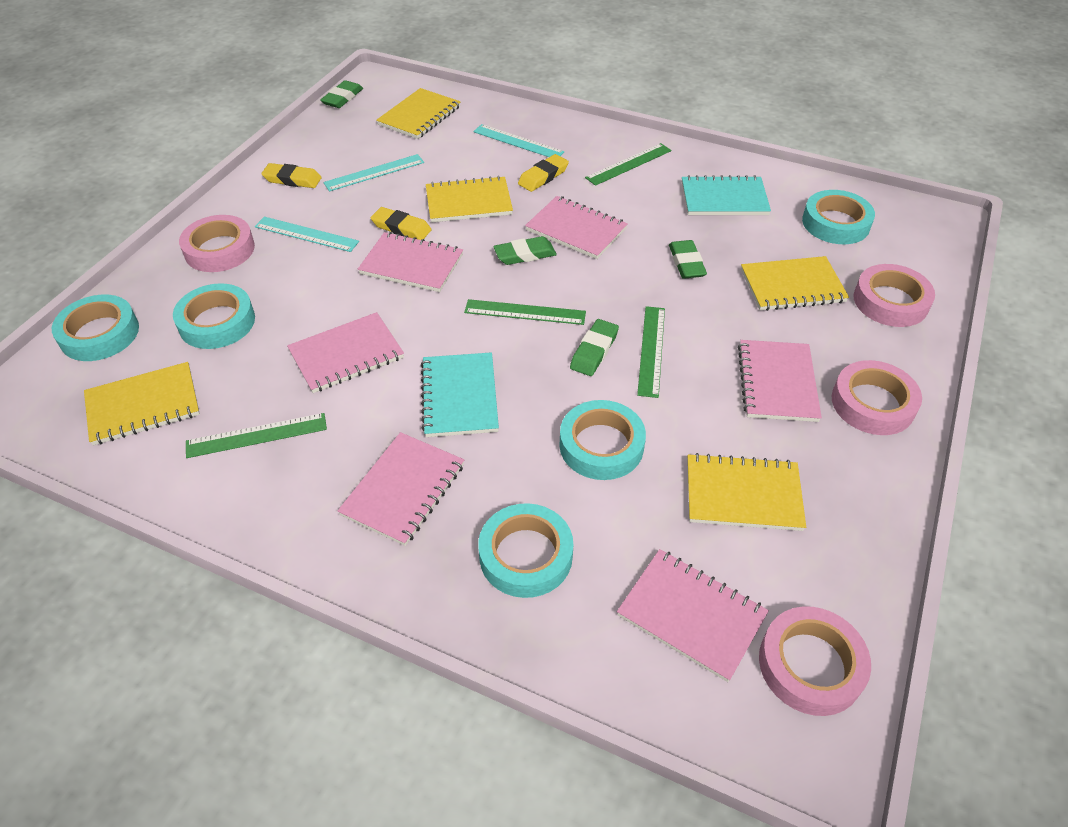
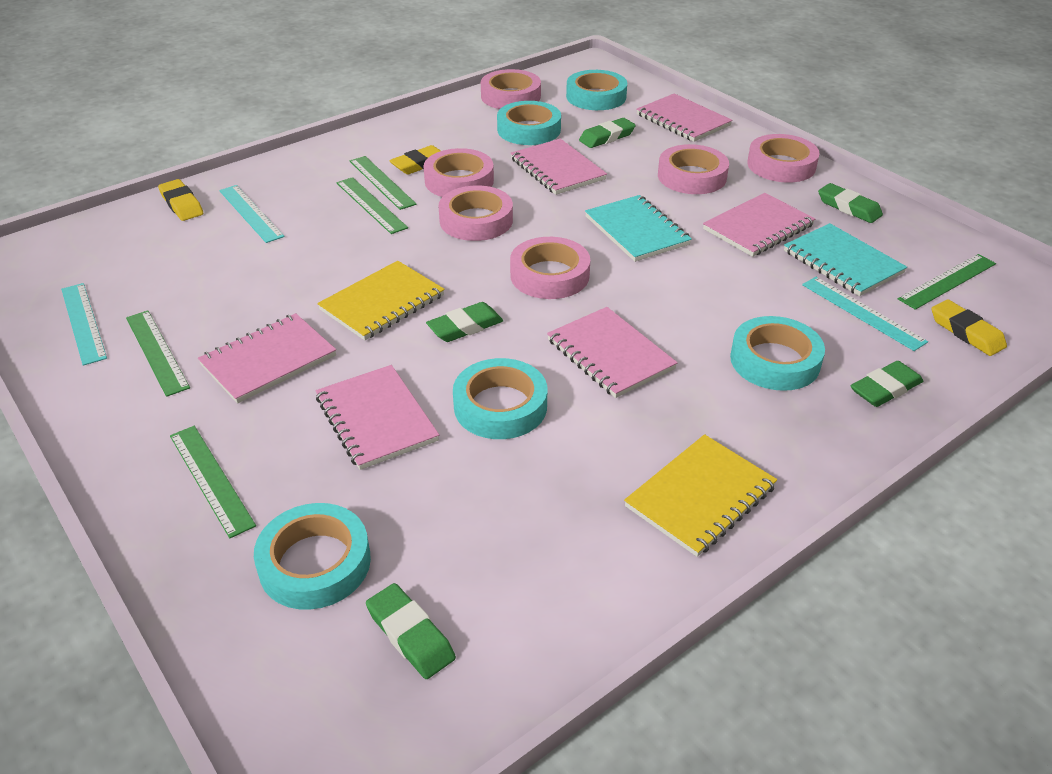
green eraser: [320,80,363,108] [493,236,557,265] [570,319,619,376] [669,240,707,279] = 4 -> [366,583,456,679] [426,302,503,342] [579,118,636,148] [818,183,883,223] [851,361,923,407] = 5
green ruler: [186,413,327,458] [464,299,586,325] [585,143,672,186] [637,306,665,398] = 4 -> [126,310,190,397] [170,426,256,538] [336,177,408,234] [350,156,417,210] [898,254,996,310] = 5
pink tape: [179,215,255,272] [759,606,871,716] [832,360,922,435] [854,264,935,327] = 4 -> [423,148,494,197] [439,185,513,241] [481,69,541,109] [510,237,590,299] [658,144,729,194] [747,134,820,183] = 6
yellow notebook: [84,362,200,446] [376,88,460,139] [426,176,513,222] [687,453,806,531] [741,256,849,311] = 5 -> [317,261,445,340] [624,434,777,557] = 2

